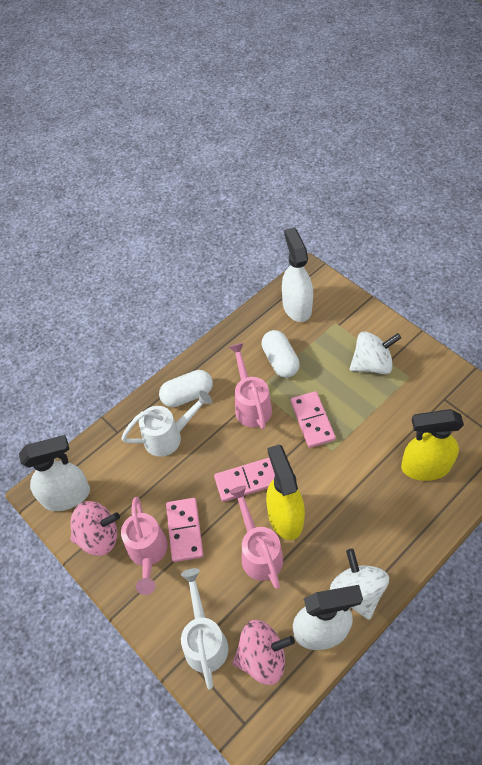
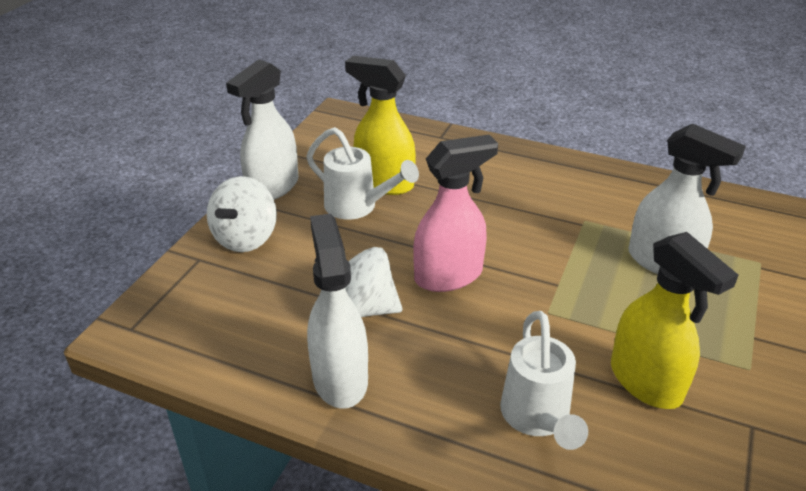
pink domino: [166,498,203,562] [214,458,275,502] [291,391,336,448] = 3 -> none = 0
pink spinning top: [70,501,120,556] [232,620,295,685] = 2 -> none = 0
pink spray bottle: none = 0 -> [413,135,498,292] = 1
pink watering can: [121,497,168,595] [229,343,272,429] [229,486,283,589] = 3 -> none = 0
white capsule: [159,370,213,407] [261,330,300,378] = 2 -> none = 0

